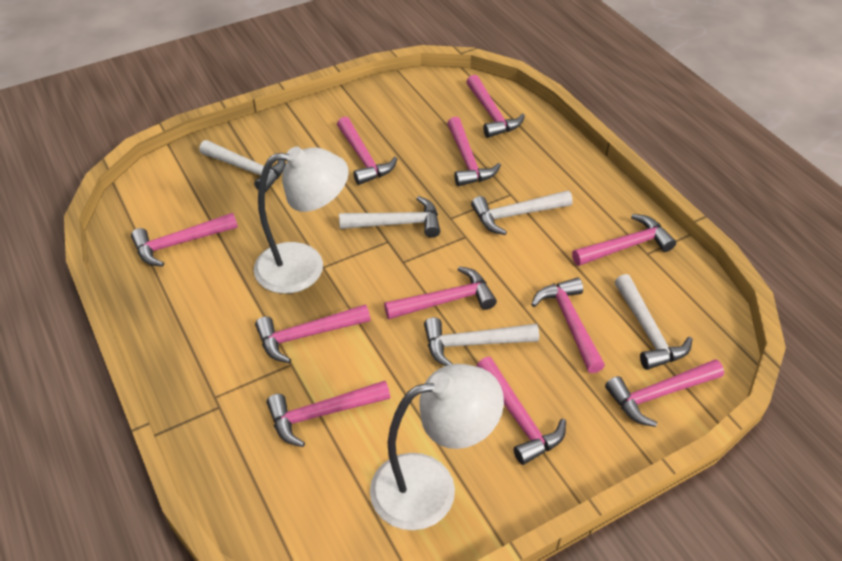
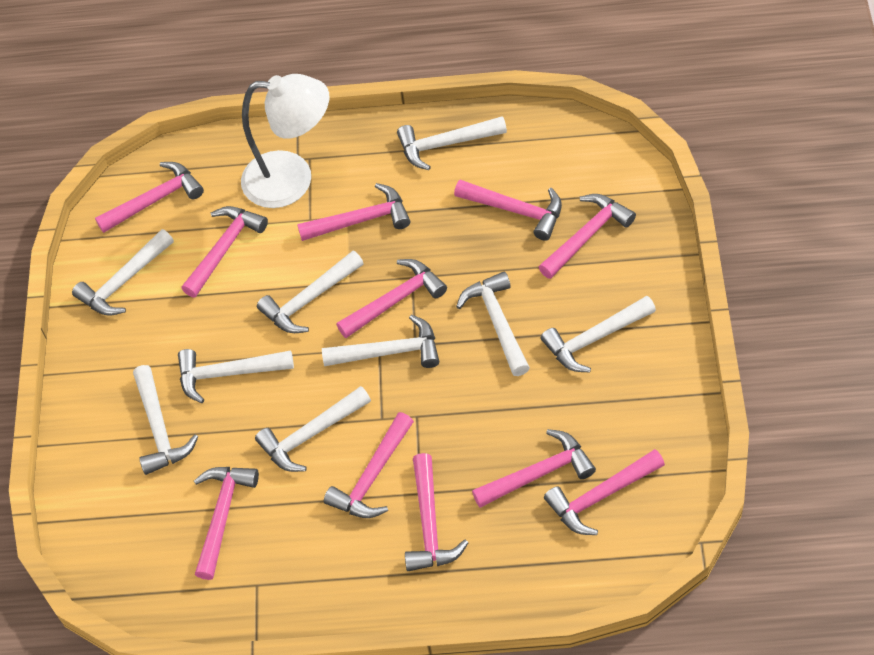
white hammer: [199,140,286,192] [339,196,440,238] [424,317,539,366] [471,190,573,235] [615,274,693,370] = 5 -> [72,229,174,316] [133,365,198,475] [178,349,294,403] [255,386,371,472] [257,251,364,333] [322,315,439,368] [397,116,507,170] [456,271,530,376] [541,296,656,372] = 9
white lamp: [254,146,349,294] [370,364,504,530] = 2 -> [241,74,329,208] = 1

